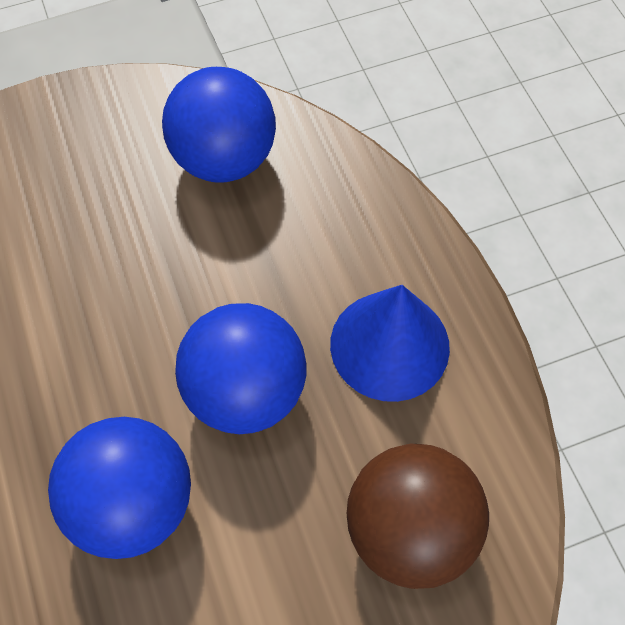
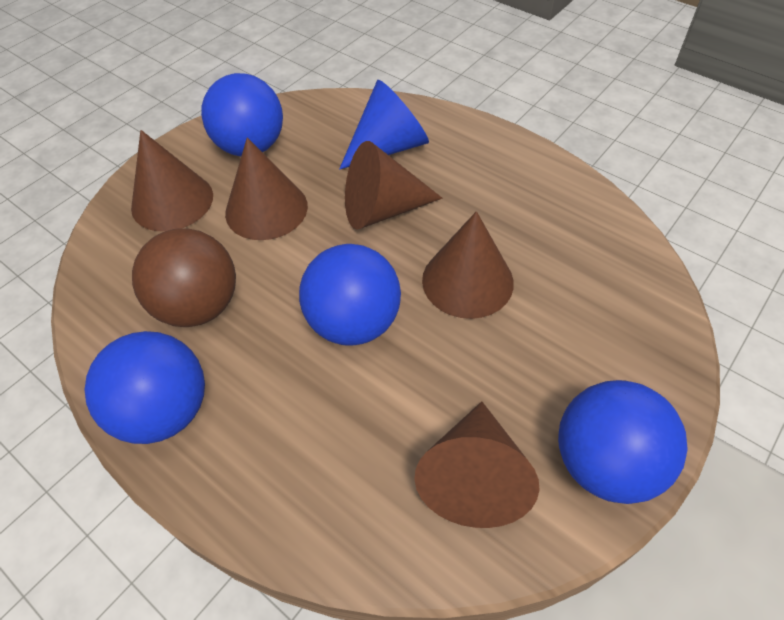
blue ball: [48,417,191,559] [162,67,276,183] [175,303,306,434] = 3 -> [85,331,205,444] [201,73,283,156] [299,244,401,346] [558,380,688,504] = 4
brown cone: none = 0 -> [131,130,213,232] [225,138,308,240] [345,141,442,230] [414,401,539,528] [422,211,514,319] = 5

